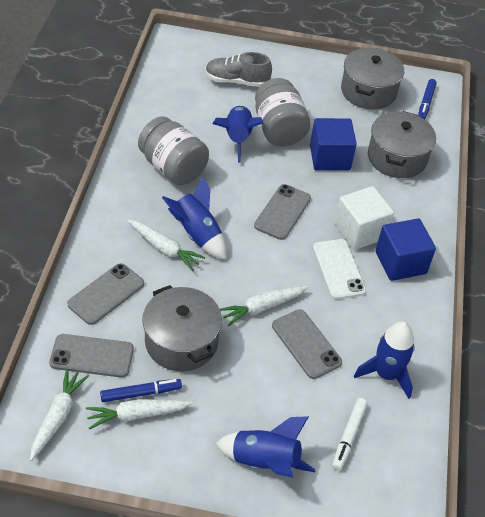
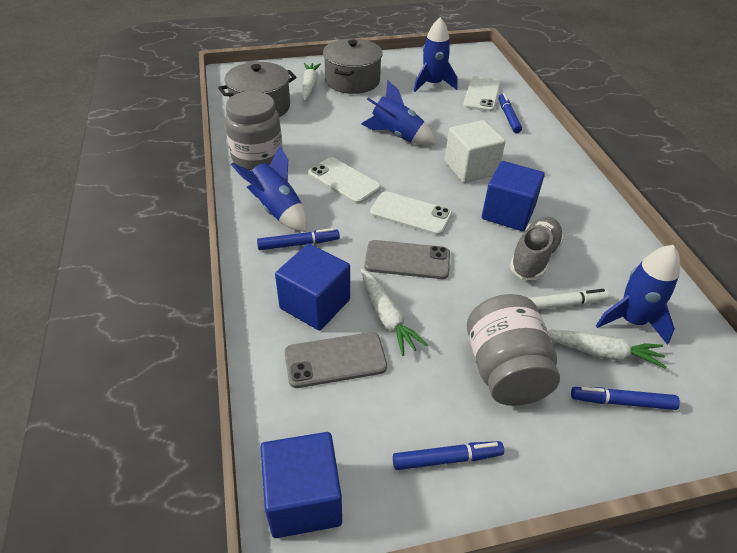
blue cube: [310,118,357,171] [376,218,436,281] = 2 -> [260,432,342,538] [275,244,350,330] [482,161,545,231] = 3
blue marker: [100,379,182,402] [418,79,437,120] = 2 -> [257,228,340,250] [393,441,504,470] [499,93,522,133] [571,387,680,410] = 4
grey phone: [49,334,134,378] [67,263,144,325] [254,184,311,240] [272,309,342,379] = 4 -> [284,332,387,388] [364,240,450,279] = 2
grey pot: [142,285,222,371] [341,48,404,109] [368,111,436,178] = 3 -> [218,62,296,117] [323,39,383,94] = 2
white carrot: [30,368,89,461] [86,399,193,430] [127,220,205,271] [220,286,308,326] = 4 -> [302,63,321,101] [361,269,428,356] [547,329,666,369] = 3
white phone: [313,239,366,299] = 1 -> [308,157,381,204] [370,191,452,235] [463,77,500,112] = 3

